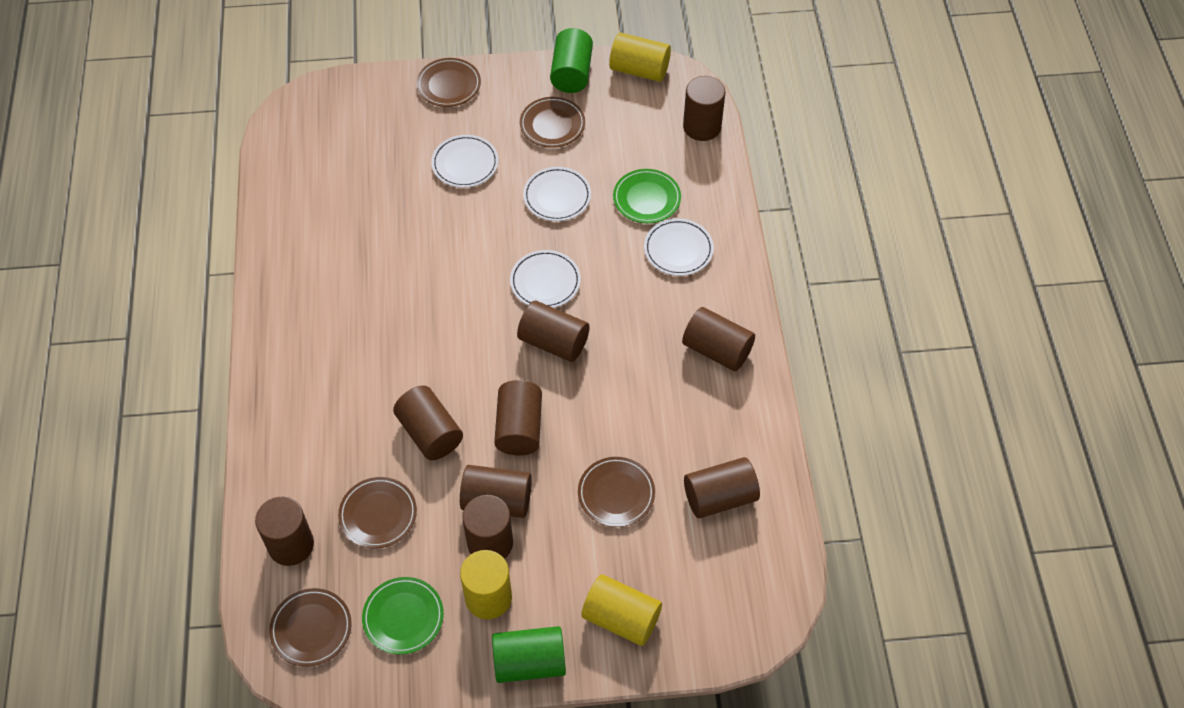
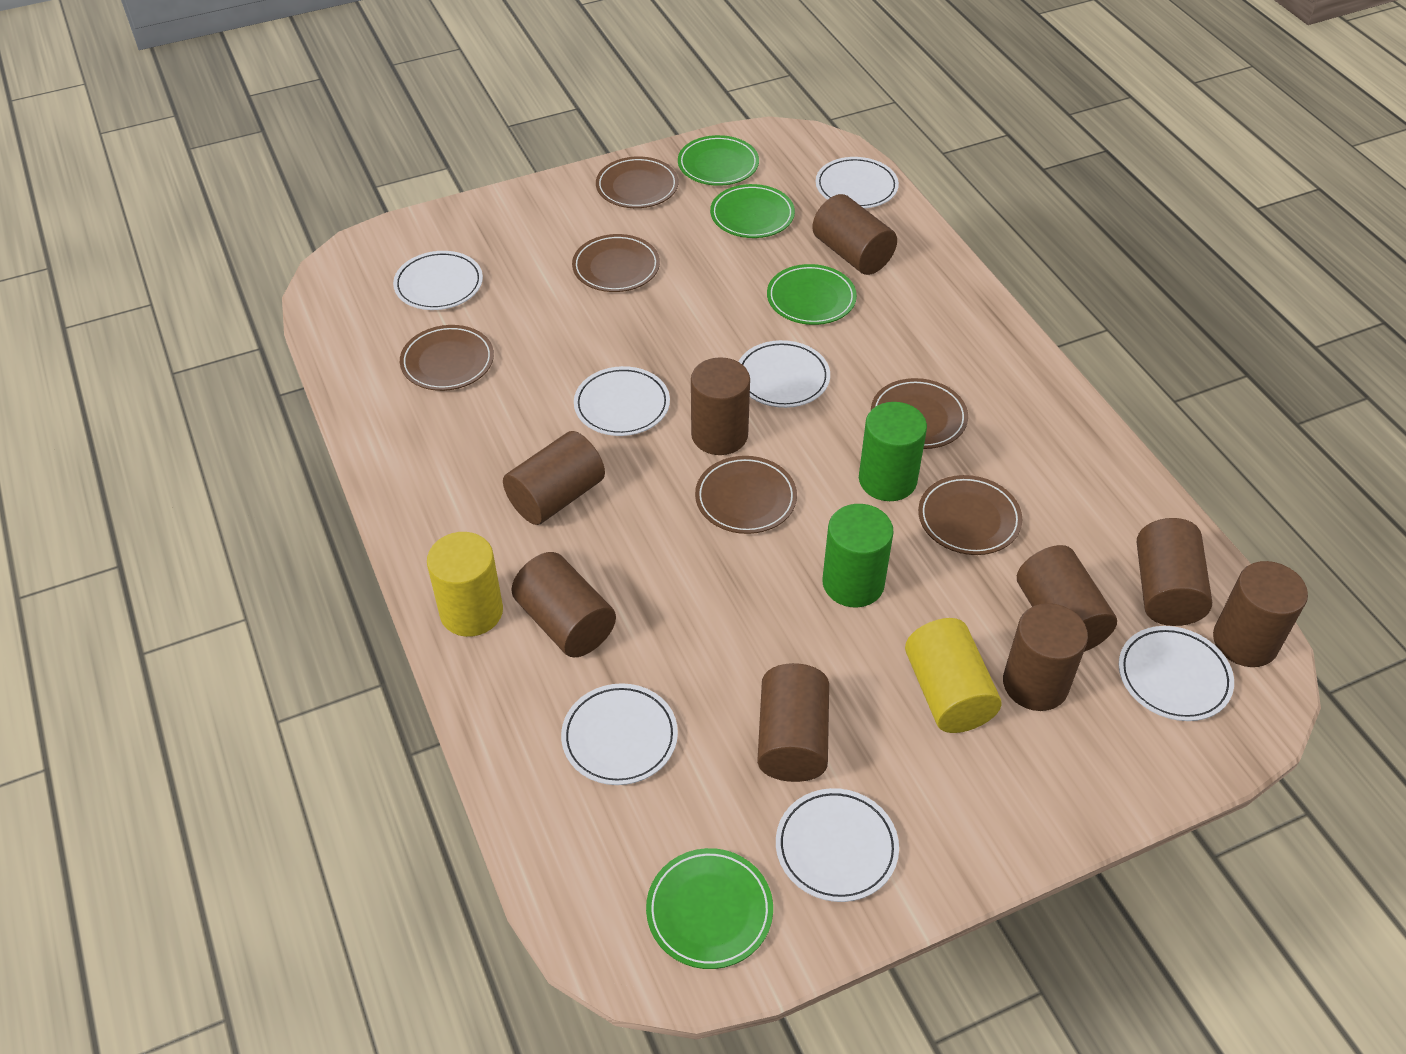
brown plate: [269,588,352,667] [338,477,417,548] [416,58,481,107] [520,97,585,148] [578,457,655,527] = 5 -> [400,325,494,391] [572,234,660,292] [596,156,678,208] [695,456,797,534] [871,378,968,449] [918,475,1022,555] = 6
green plate: [362,577,444,655] [613,169,681,223] = 2 -> [646,848,773,969] [678,135,759,186] [710,184,795,238] [767,264,857,325] = 4
white plate: [431,135,498,188] [510,250,581,308] [523,167,591,221] [644,219,714,276] = 4 -> [393,251,483,310] [561,683,678,785] [574,366,670,436] [739,340,830,408] [776,788,899,902] [816,157,899,209] [1119,626,1234,721] = 7
yellow cylinder: [460,550,512,619] [581,574,662,646] [609,33,671,82] = 3 -> [427,532,503,637] [905,618,1001,733] = 2

